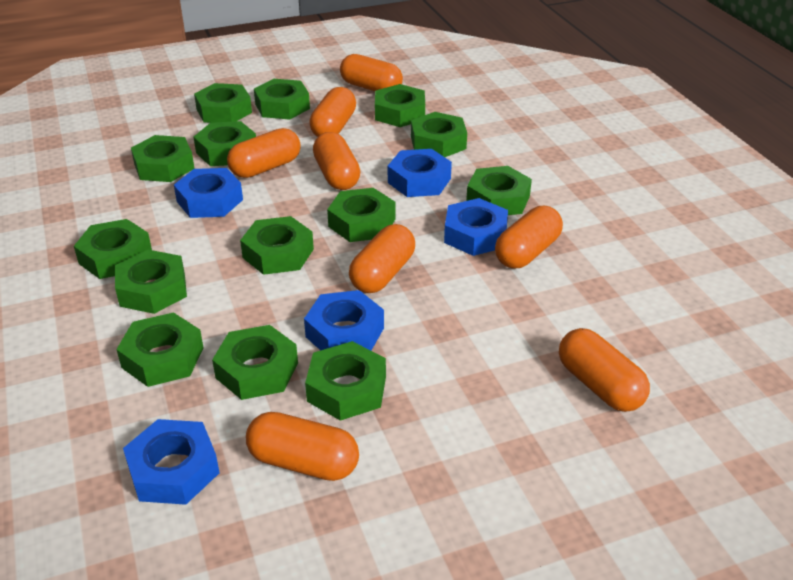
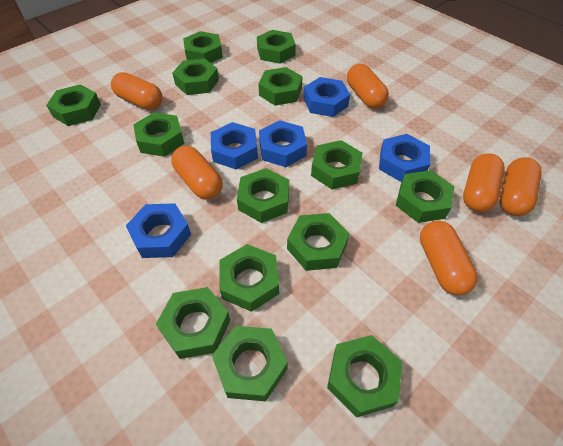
orange capsule: [227,128,301,178] [246,412,359,481] [309,87,356,137] [313,132,360,190] [340,54,403,91] [349,224,415,293] [495,206,563,268] [559,328,650,412] = 8 -> [111,72,162,110] [171,146,223,200] [347,64,389,109] [420,220,478,295] [463,153,505,212] [500,157,542,216] = 6

